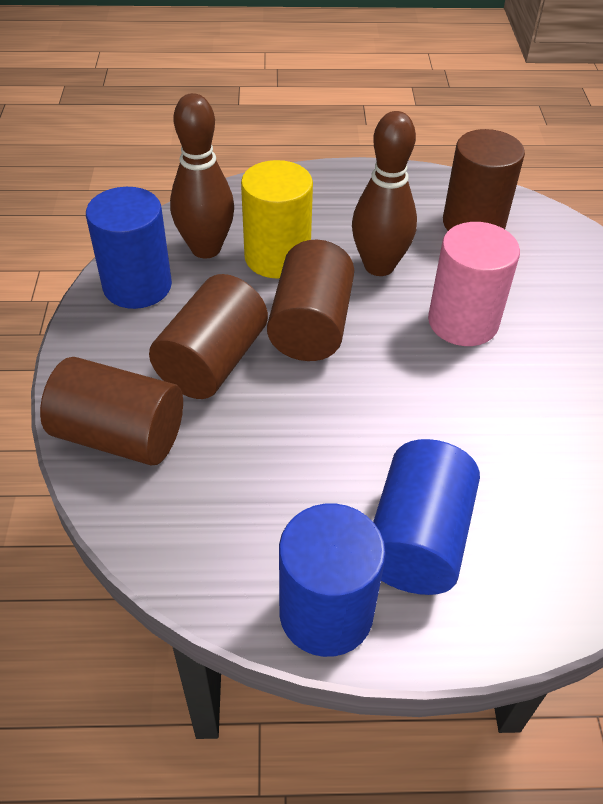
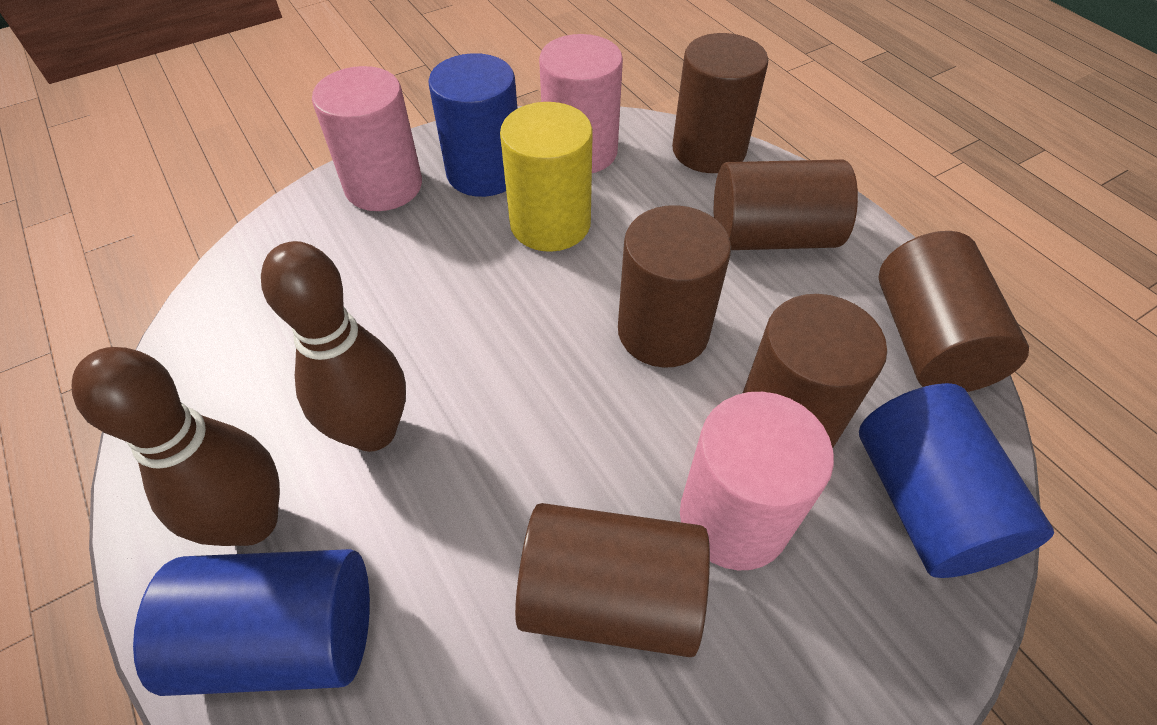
brown cylinder: [40,357,183,465] [149,274,268,399] [267,240,354,361] [443,129,525,231] = 4 -> [515,503,710,657] [618,205,731,367] [672,33,768,173] [714,159,858,250] [743,294,887,448] [878,231,1029,392] = 6
pink cylinder: [428,222,520,346] = 1 -> [312,66,422,211] [539,34,623,173] [680,392,834,570] = 3

